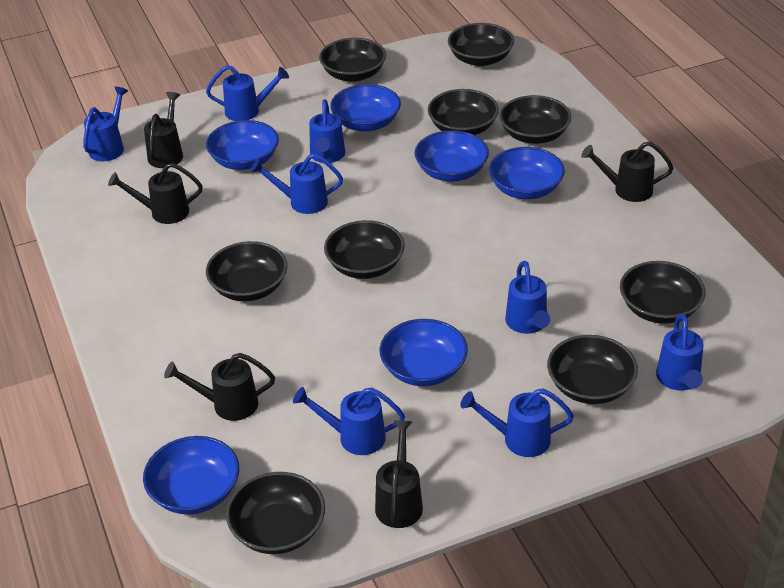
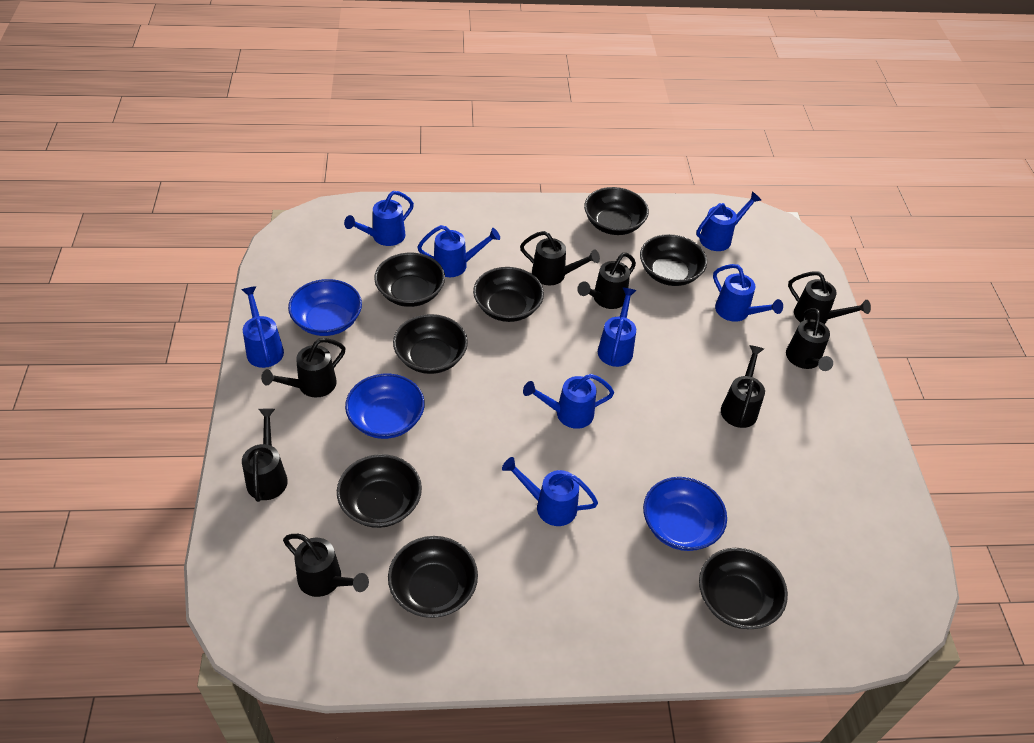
black bowl: [206,241,288,301] [226,472,325,554] [319,38,386,82] [324,220,405,279] [428,89,499,135] [448,23,514,66] [499,95,572,144] [547,335,638,404] [620,261,706,324] = 9 -> [337,454,422,528] [374,253,445,307] [388,536,478,618] [393,314,468,374] [473,267,544,322] [584,187,649,235] [640,234,707,286] [699,548,788,629] = 8
black watering can: [108,163,203,224] [144,92,183,168] [164,353,275,421] [375,420,423,528] [581,141,673,202] = 5 -> [242,409,288,502] [261,338,346,397] [283,534,369,597] [520,231,600,285] [577,253,636,309] [721,345,765,428] [786,308,833,371] [788,272,871,324] = 8
blue bowl: [143,436,239,514] [206,120,279,170] [330,84,401,131] [379,319,468,386] [415,130,489,182] [489,147,565,199] = 6 -> [288,279,362,336] [345,374,425,439] [643,477,727,551] = 3

